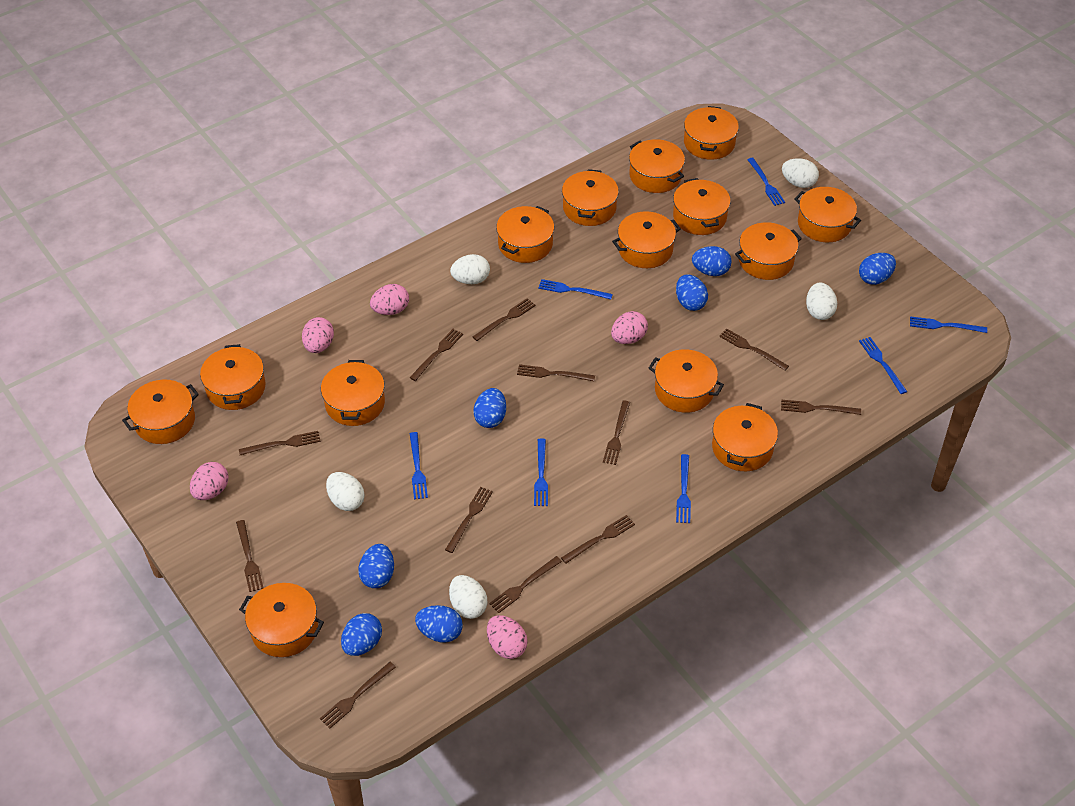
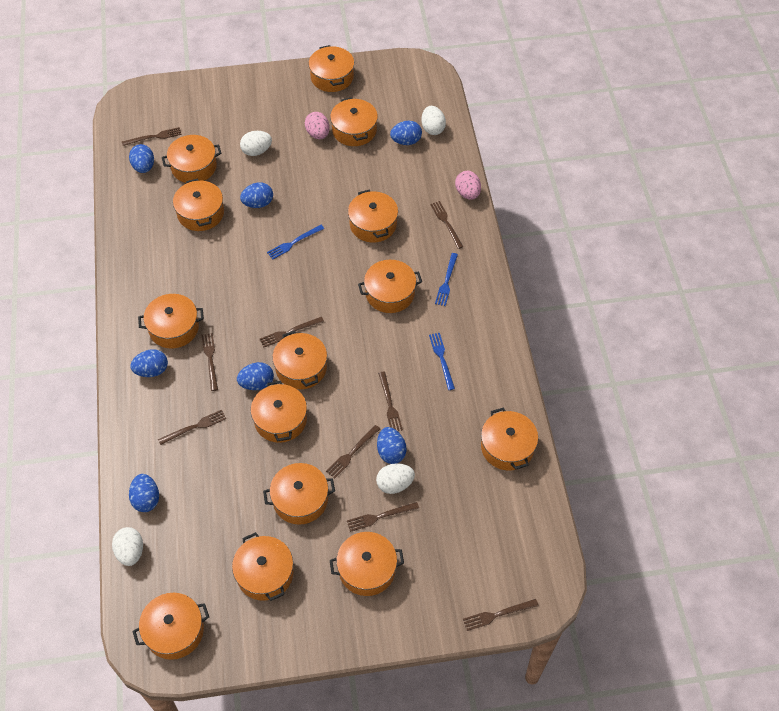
blue fork: [409,432,428,499] [534,438,548,506] [538,279,613,299] [676,454,691,523] [747,158,785,206] [859,337,907,394] [910,316,987,333] = 7 -> [267,225,324,260] [429,333,455,390] [435,253,458,306] = 3
brown fork: [236,520,263,592] [239,431,321,455] [320,662,396,729] [409,329,463,381] [445,487,493,553] [473,298,536,341] [489,556,562,613] [517,364,595,381] [561,515,635,564] [603,400,630,465] [719,329,789,371] [781,400,861,415] = 12 -> [122,127,182,146] [158,410,226,445] [202,333,218,391] [260,317,324,347] [326,425,380,478] [347,502,419,532] [378,372,403,431] [430,201,463,249] [463,599,539,631] = 9
pink egg: [190,462,229,500] [302,317,334,353] [370,284,409,315] [487,615,528,659] [611,311,648,344] = 5 -> [305,112,330,139] [455,171,481,200] = 2
white egg: [326,472,365,511] [449,575,487,619] [450,254,490,284] [782,158,819,188] [806,283,837,320] = 5 -> [112,527,143,566] [240,131,272,156] [376,463,415,494] [421,106,446,135] = 4

